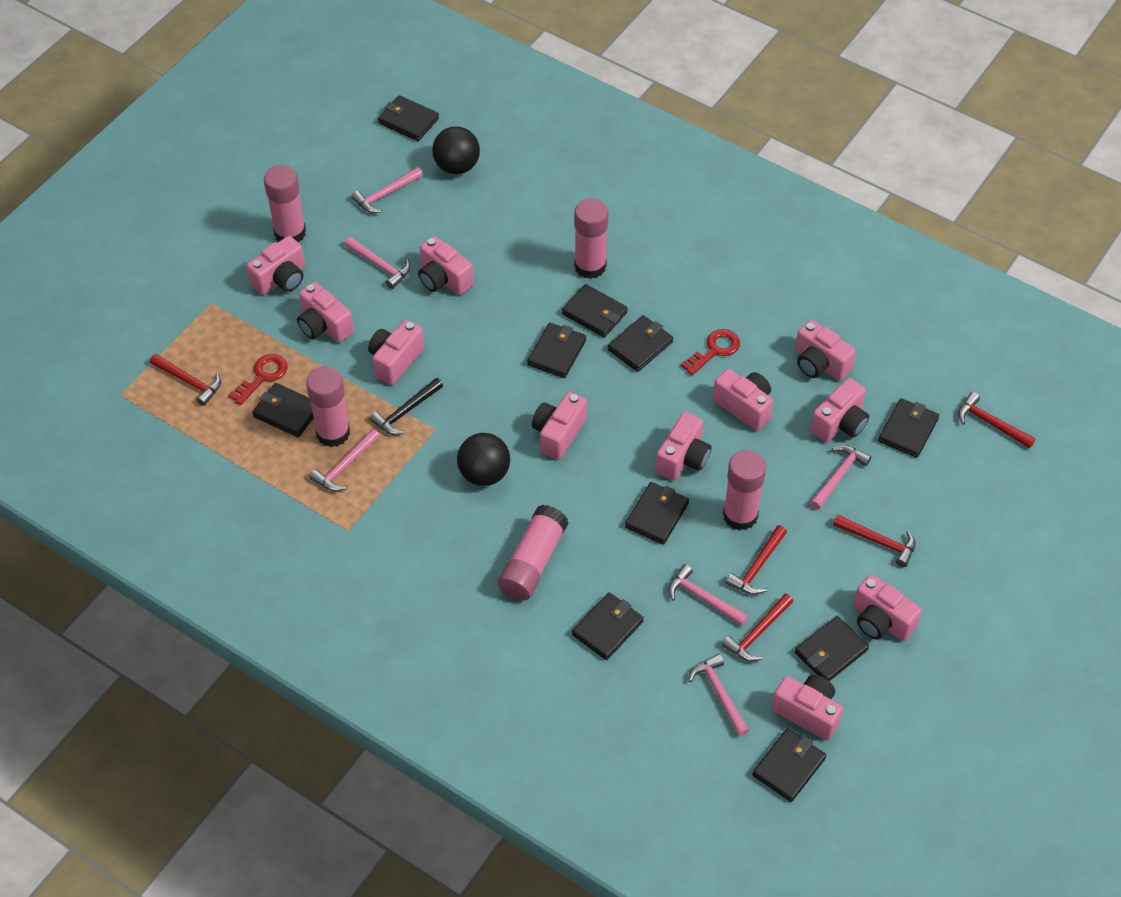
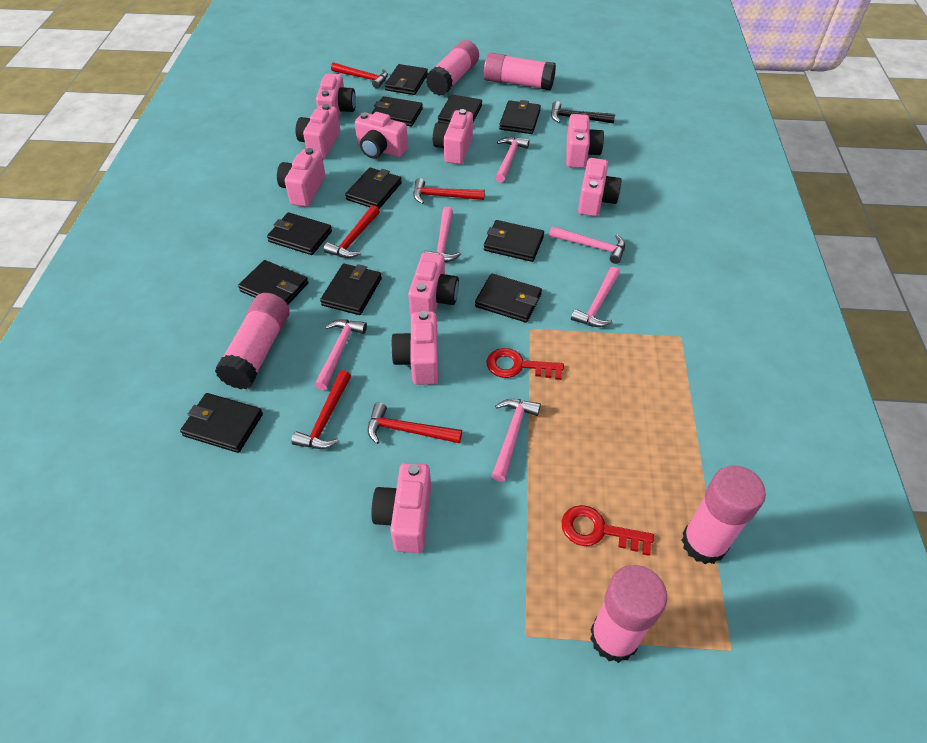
black ball: [432,126,480,174] [457,433,510,486] = 2 -> none = 0
black wallet: [252,383,314,437] [378,95,439,141] [527,322,586,378] [562,284,628,337] [572,592,644,660] [608,315,673,372] [625,482,689,545] [752,728,826,802] [795,616,869,681] [878,398,939,458] = 10 -> [180,393,263,453] [238,260,308,305] [267,212,332,255] [320,264,382,315] [345,167,402,209] [371,96,423,127] [385,64,428,95] [438,95,482,124] [475,273,542,323] [484,220,544,262] [499,100,541,134] = 11
pink camera: [246,236,305,295] [297,282,354,343] [368,320,424,385] [418,236,474,295] [532,392,587,460] [656,412,712,480] [713,369,773,431] [772,675,843,740] [795,320,856,381] [810,378,869,442] [853,574,922,641] = 11 -> [277,148,325,207] [296,104,340,159] [316,74,356,118] [355,112,408,159] [371,463,431,553] [391,311,439,385] [408,252,459,316] [433,109,473,164] [566,114,604,168] [578,158,622,217] = 10

